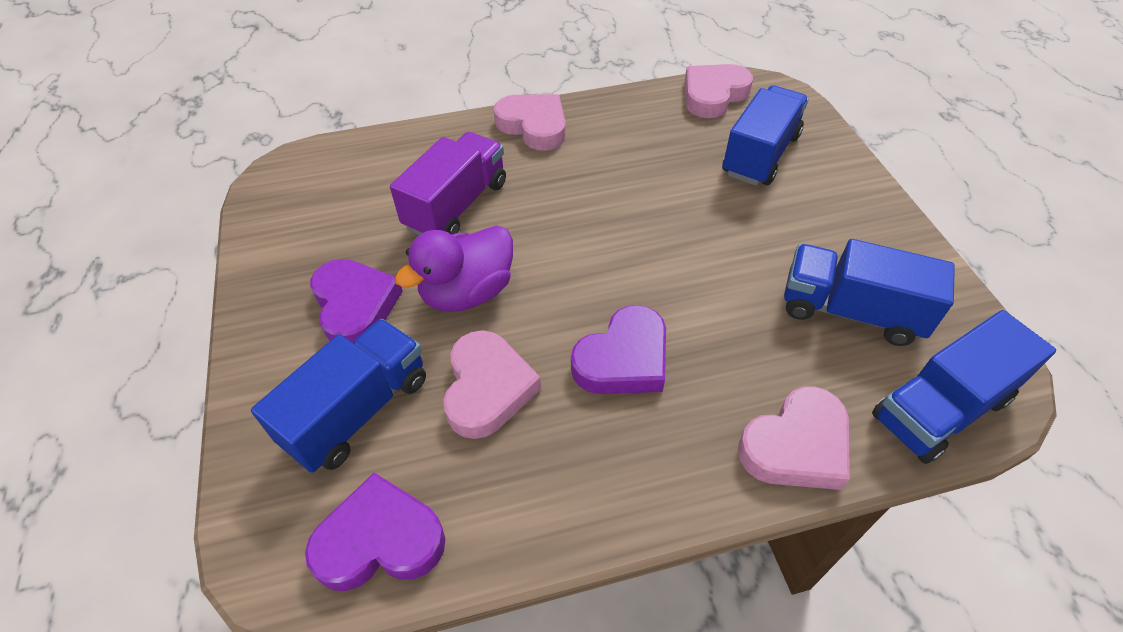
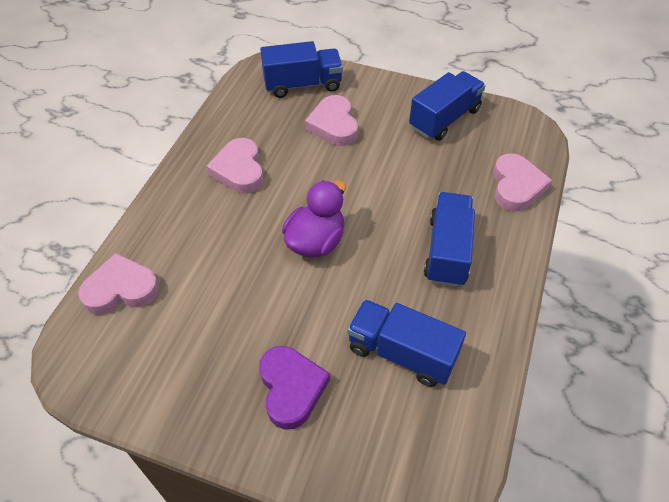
purple heart: [305,473,445,591] [310,259,403,343] [571,305,666,394] = 3 -> [259,346,330,430] = 1
purple truck: [390,132,506,235] = 1 -> none = 0

